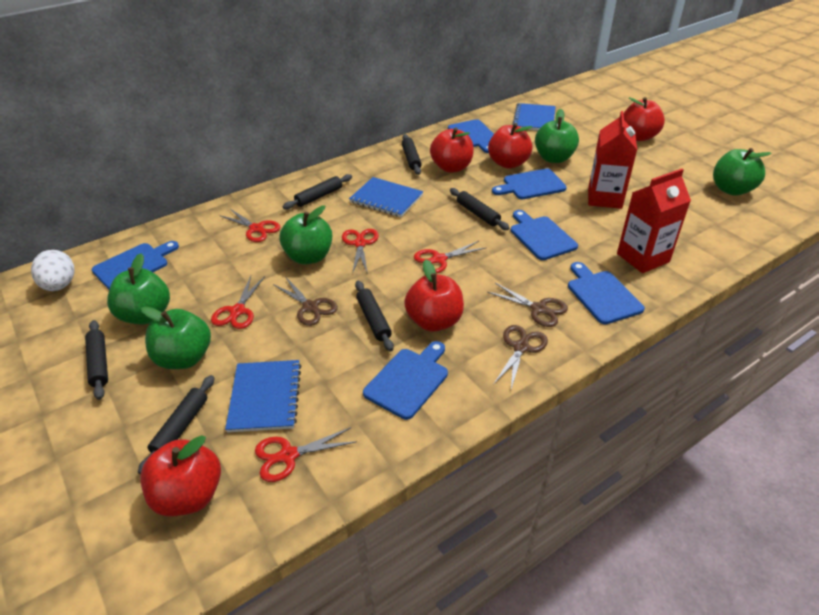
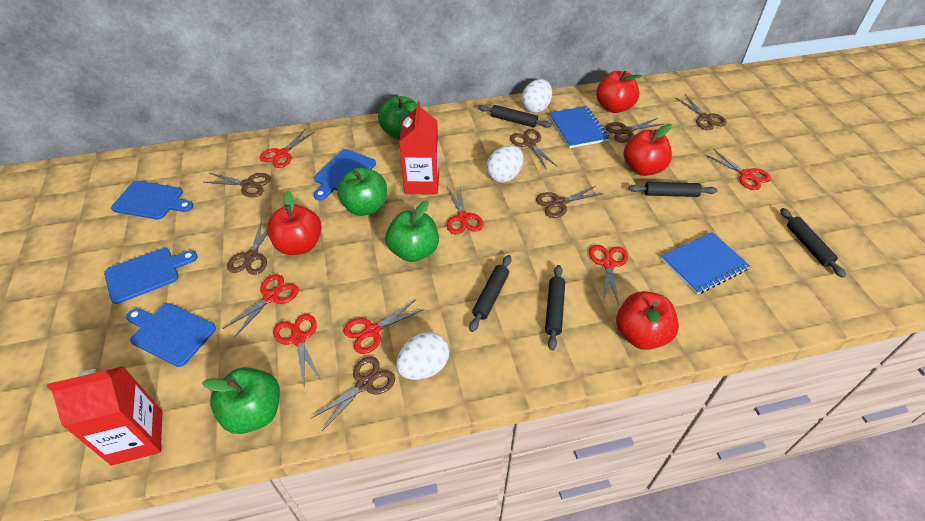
black rolling pin: [85,320,108,400] [138,375,214,474] [283,174,352,209] [355,281,394,352] [402,134,422,175] [450,188,509,230] = 6 -> [469,255,511,332] [478,105,551,128] [545,265,565,351] [629,182,718,197] [780,208,846,278] = 5
blue cutting board: [92,241,179,289] [363,341,448,420] [448,119,494,153] [492,169,567,199] [511,210,578,260] [568,262,645,324] = 6 -> [104,248,197,304] [111,181,193,220] [126,304,216,367] [314,149,376,201] = 4
blue notebook: [225,360,301,433] [349,177,423,217] [512,103,556,131] = 3 -> [549,106,610,148] [661,232,750,294] = 2
brown scissors: [273,276,338,326] [487,283,568,327] [493,325,548,389] = 3 -> [203,173,271,198] [227,220,268,275] [310,356,395,431] [510,129,558,170] [536,186,604,218] [605,118,664,143] [675,94,727,130] = 7
green apple: [107,253,170,324] [141,306,211,369] [279,205,332,264] [535,109,579,163] [713,148,772,195] = 5 -> [202,367,280,434] [337,167,387,216] [378,96,417,140] [385,200,439,262] = 4
red apple: [140,435,221,517] [404,259,464,332] [430,128,474,173] [488,123,532,169] [623,97,665,141] = 5 -> [267,191,321,255] [596,71,642,113] [616,291,679,350] [623,124,672,176] = 4
red scissors: [211,276,265,329] [220,209,280,242] [255,427,357,482] [342,229,379,274] [414,241,487,274] = 5 -> [223,274,299,337] [260,128,314,168] [273,314,321,384] [344,300,424,354] [447,186,484,235] [589,245,628,305] [706,149,771,190] = 7
white egg: [31,250,75,291] = 1 -> [396,332,449,380] [486,145,523,183] [522,79,552,113] = 3

